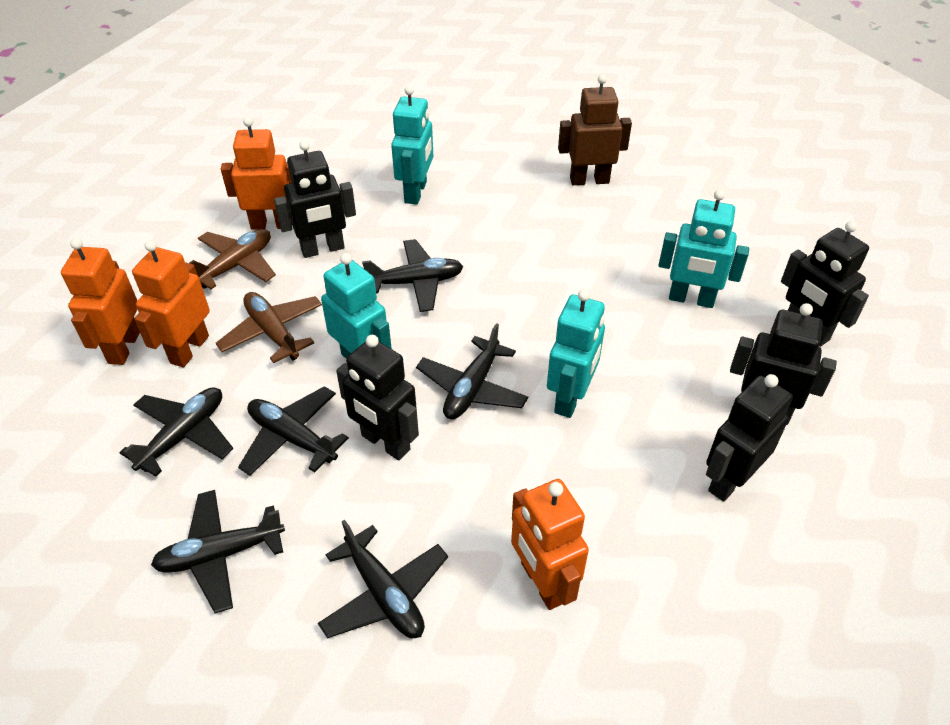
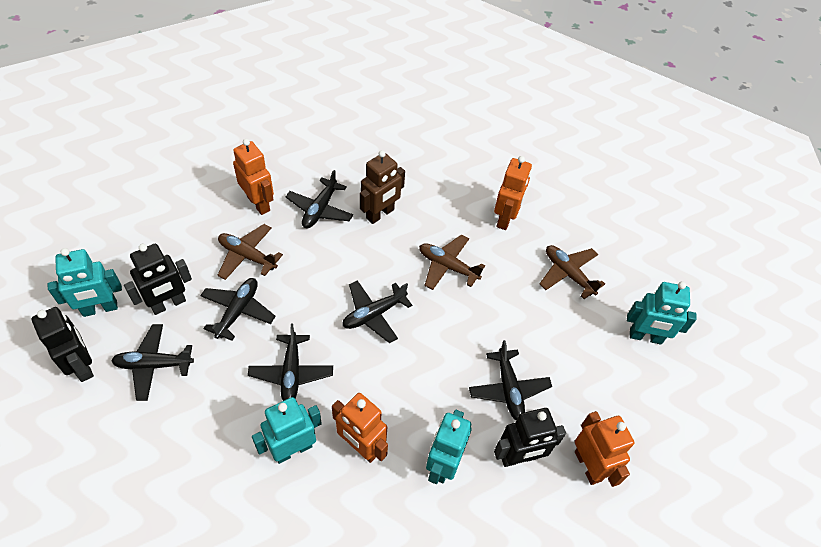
black robot: [274,140,356,258] [336,335,419,461] [706,374,793,502] [730,303,837,425] [781,221,869,347] = 5 -> [31,307,94,382] [124,244,192,315] [494,408,566,467] = 3
brown plane: [190,229,276,289] [216,292,322,363] = 2 -> [218,224,283,280] [419,234,485,290] [540,245,605,299] = 3

